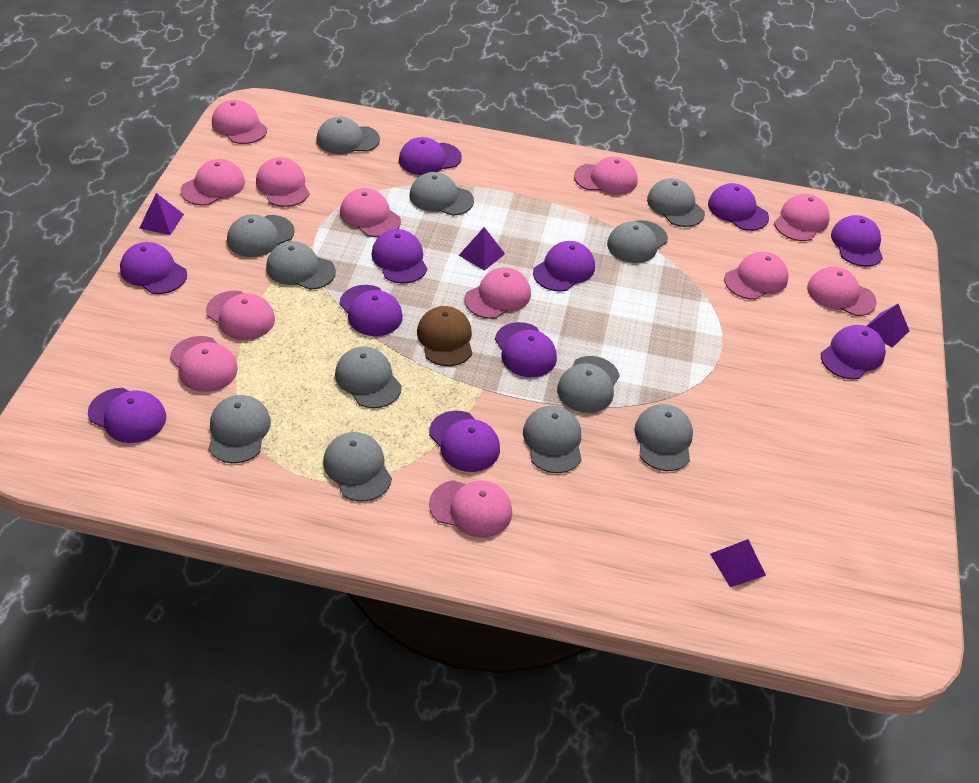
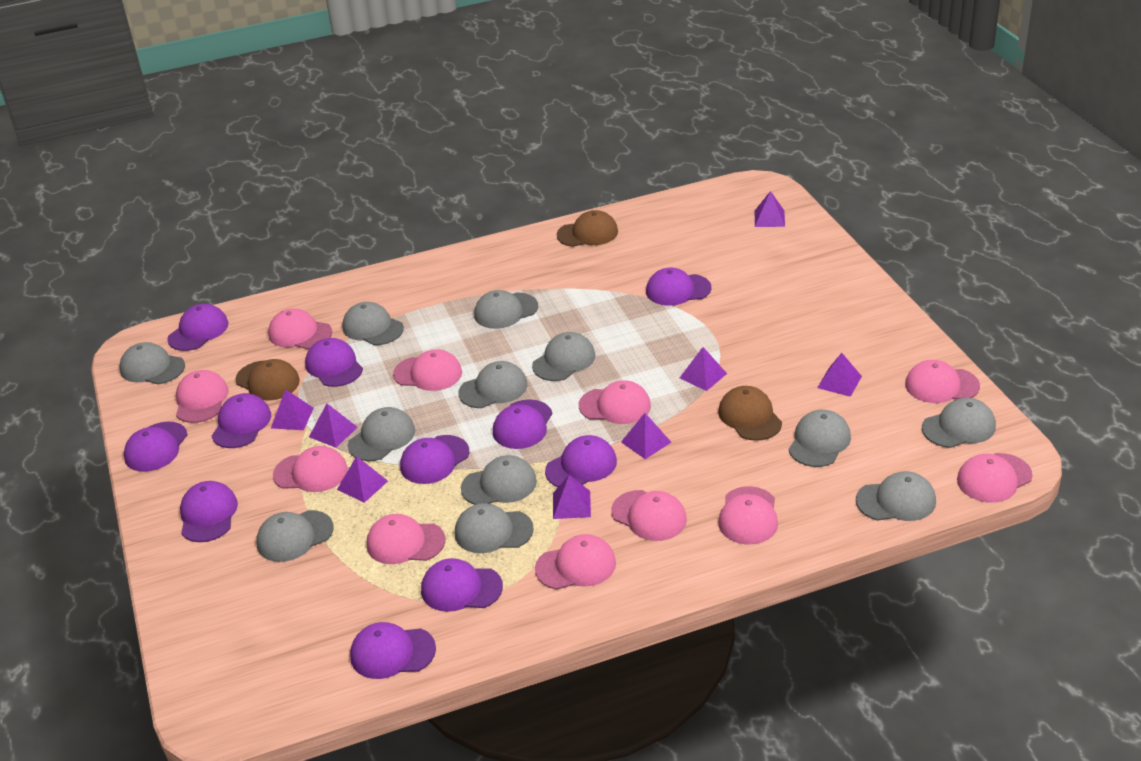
brown cap: [417,306,472,366] = 1 -> [235,359,300,400] [557,210,618,247] [718,386,782,441] = 3
pink cap: [170,336,238,392] [181,159,245,206] [206,291,275,340] [212,100,267,144] [256,157,310,207] [340,188,401,237] [429,480,512,538] [465,267,531,319] [574,157,638,195] [724,252,789,300] [774,194,830,241] [807,267,877,316] = 12 -> [176,370,228,423] [268,308,332,349] [273,446,348,492] [366,514,445,564] [393,349,462,391] [535,534,616,589] [579,380,651,424] [611,490,687,541] [718,486,778,545] [905,360,980,403] [957,453,1033,503] = 11
purple pyramid: [139,193,184,235] [459,227,505,271] [710,539,766,587] [867,304,909,348] = 4 -> [271,389,314,430] [309,404,358,448] [337,456,388,503] [553,475,591,519] [621,413,671,459] [680,347,727,391] [755,191,785,227] [817,353,862,397] = 8

